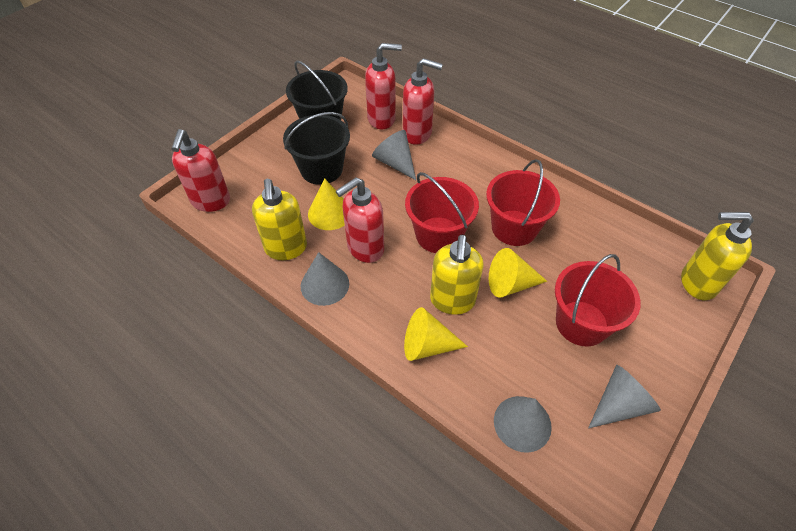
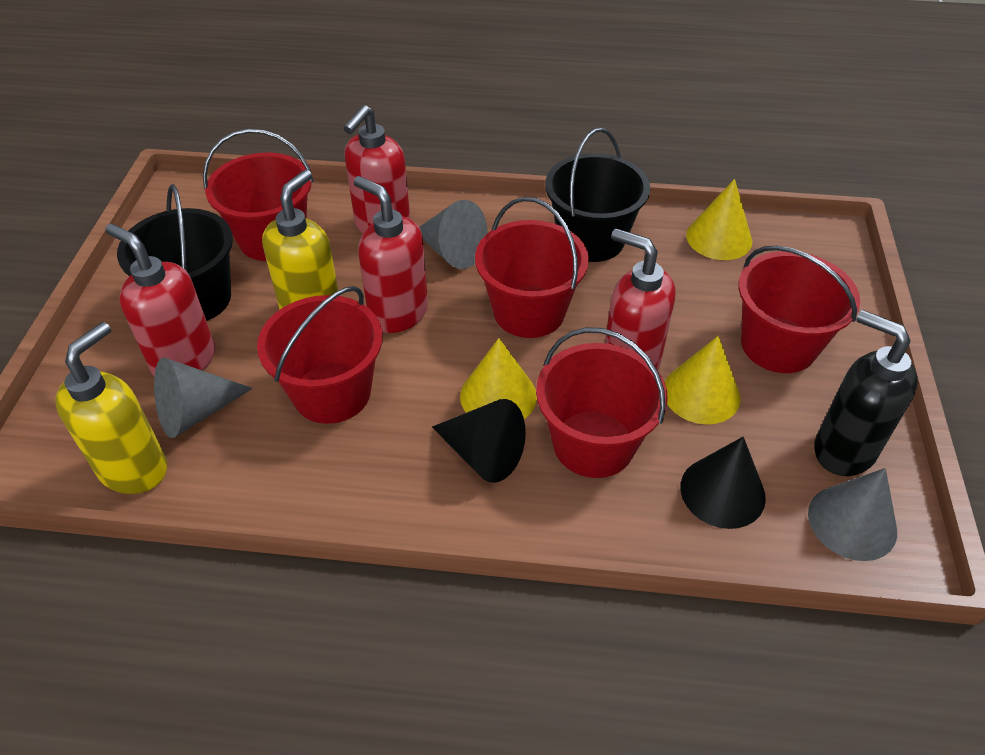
black cone: none = 0 -> [432,399,526,483] [680,437,766,529] = 2
black soap dispenser: none = 0 -> [814,310,918,476] = 1
grey cone: [301,252,349,306] [372,130,416,180] [494,396,552,453] [588,365,661,428] = 4 -> [154,358,253,438] [419,200,487,269] [808,468,897,561] = 3
red bucket: [405,172,479,253] [486,159,560,246] [555,254,641,347] = 3 -> [203,128,314,261] [257,286,383,424] [475,197,589,338] [536,327,668,478] [738,246,860,373] = 5
yellow soap dispenser: [252,179,307,260] [430,234,484,315] [681,212,754,300] = 3 -> [55,322,167,494] [262,169,340,310] = 2

